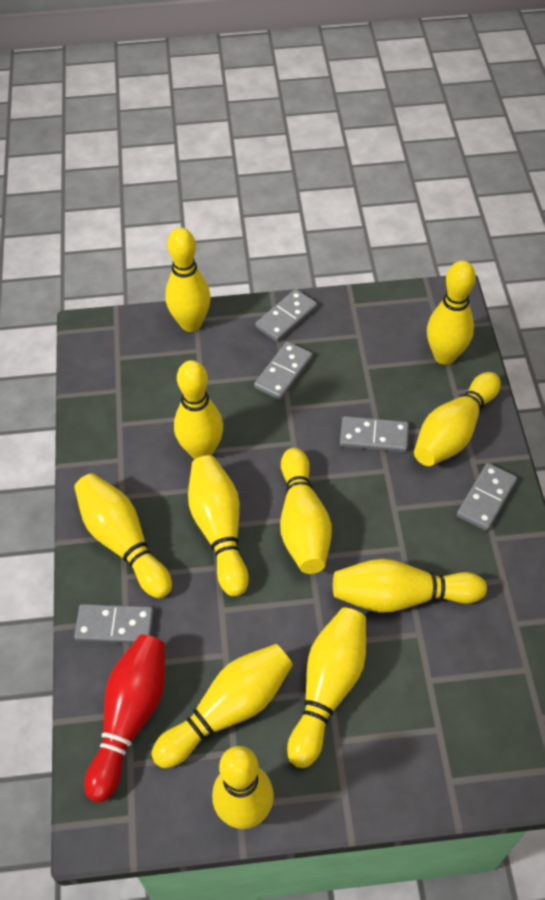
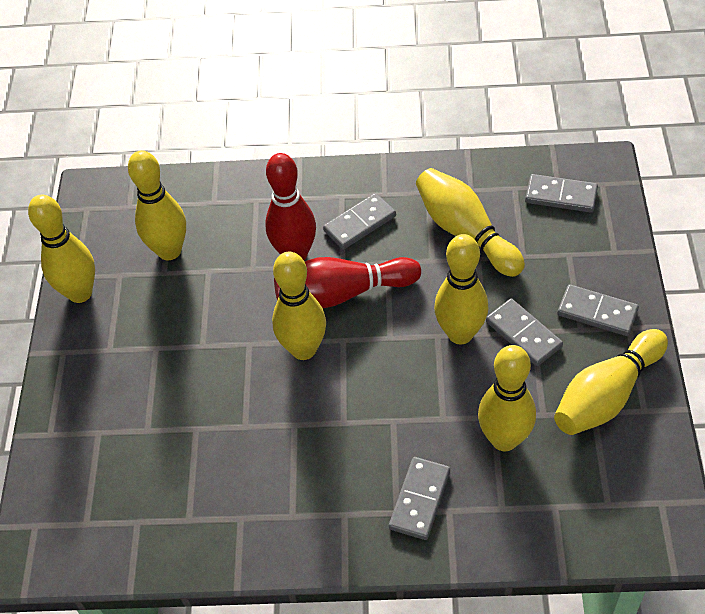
red bowling pin: [84,635,165,802] = 1 -> [265,153,316,260] [274,257,421,308] = 2
yellow bowling pin: [74,473,172,598] [152,644,293,768] [165,227,211,332] [174,360,223,459] [188,455,249,596] [212,746,274,829] [280,448,332,574] [287,607,366,768] [333,559,487,613] [414,372,501,466] [427,260,476,365] = 11 -> [28,194,95,303] [128,150,186,260] [272,251,326,360] [416,168,525,277] [434,234,488,345] [478,345,536,451] [554,329,668,435] = 7

